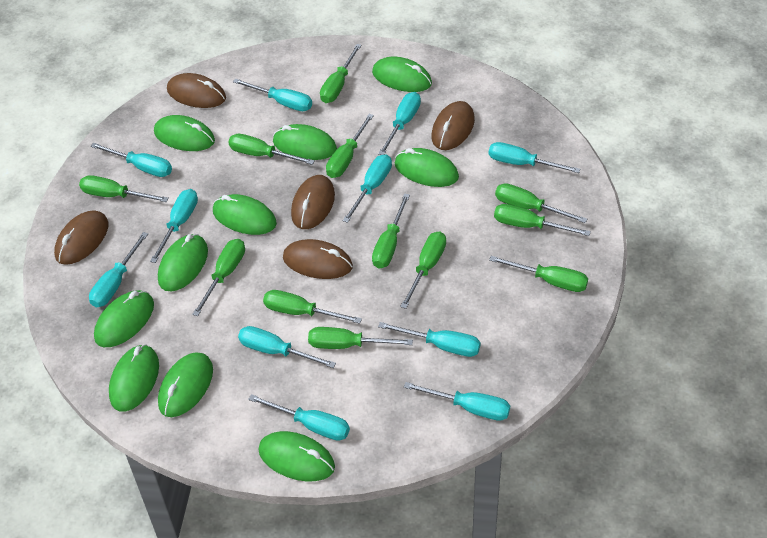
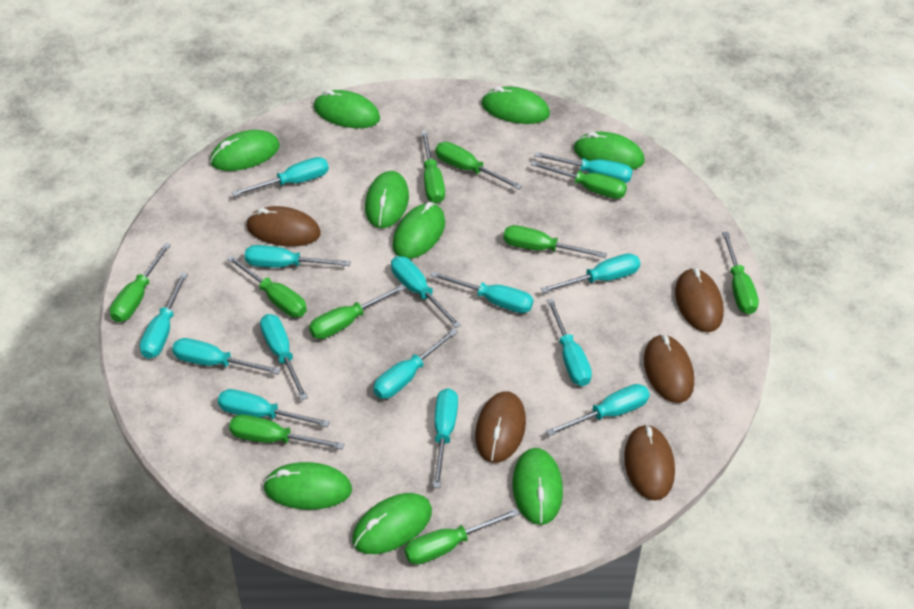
green mouse: [94,290,154,347] [109,344,159,412] [154,115,215,151] [158,234,208,291] [158,352,213,417] [213,194,277,235] [259,431,335,481] [273,124,337,160] [372,57,432,92] [395,148,459,187] = 10 -> [210,130,280,171] [263,462,352,510] [314,90,380,128] [352,493,432,554] [365,171,409,228] [393,202,445,259] [482,86,550,124] [513,448,563,525] [574,132,644,170] = 9
green screwdriver: [79,175,169,202] [192,239,245,316] [228,134,315,165] [263,290,362,324] [308,327,413,349] [320,44,361,103] [326,114,374,178] [372,193,410,268] [400,232,446,309] [489,256,588,292] [494,204,591,236] [495,183,587,223] = 12 -> [110,243,171,322] [227,255,307,317] [229,415,345,450] [309,284,406,339] [404,508,520,565] [421,131,445,204] [435,142,522,190] [503,225,607,258] [530,161,627,199] [722,232,759,314] = 10
turquoise screwdriver: [89,232,148,307] [91,143,172,177] [150,189,198,263] [233,78,312,111] [238,326,336,368] [248,394,350,441] [343,154,392,223] [378,92,421,155] [378,322,481,357] [404,382,510,421] [489,142,580,173] = 11 -> [140,273,188,359] [172,338,281,375] [218,389,330,427] [232,157,329,197] [245,245,351,268] [260,314,308,400] [373,328,458,399] [391,256,461,328] [431,271,533,313] [433,388,458,488] [534,152,633,183] [541,253,640,293] [546,384,650,436] [547,299,592,386] = 14

